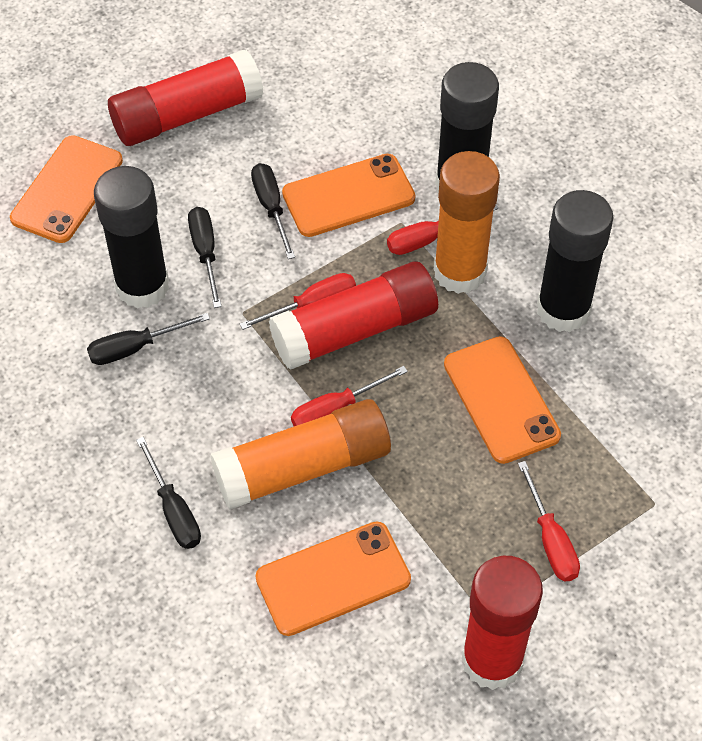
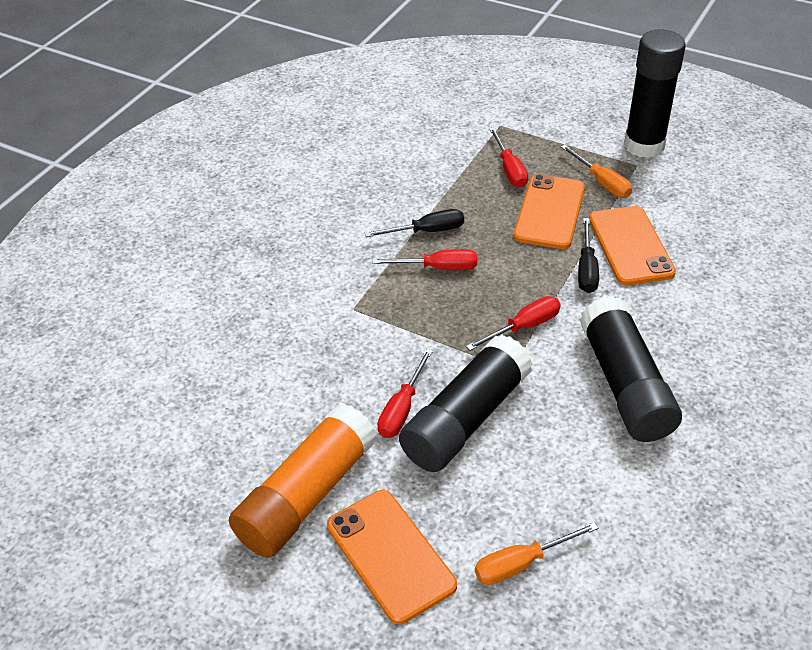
black screwdriver: [87,313,210,365] [136,437,201,549] [188,207,222,308] [251,163,295,259] = 4 -> [365,209,464,237] [578,218,599,293] = 2
orange glue stick: [210,399,391,510] [434,151,500,294] = 2 -> [229,403,377,558] = 1
orange phone: [10,135,123,243] [255,521,411,636] [282,154,416,237] [444,336,561,464] = 4 -> [327,490,457,624] [514,174,585,249] [589,206,676,285] = 3
orange screwdriver: none = 0 -> [475,522,598,585] [561,145,632,198] = 2
red glue stick: [108,50,263,146] [269,261,438,370] [461,556,543,690] = 3 -> none = 0

